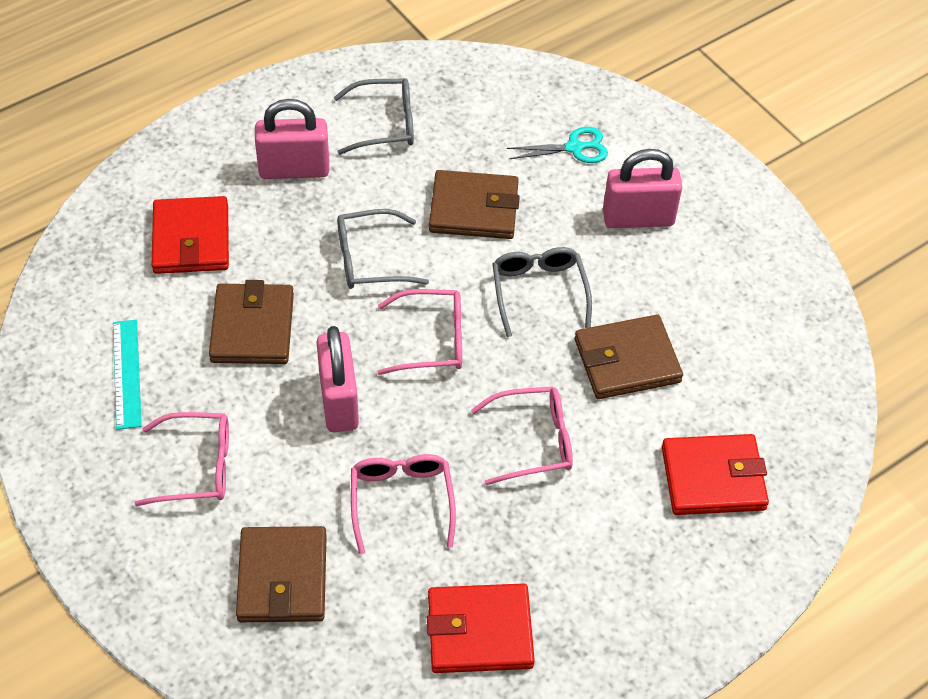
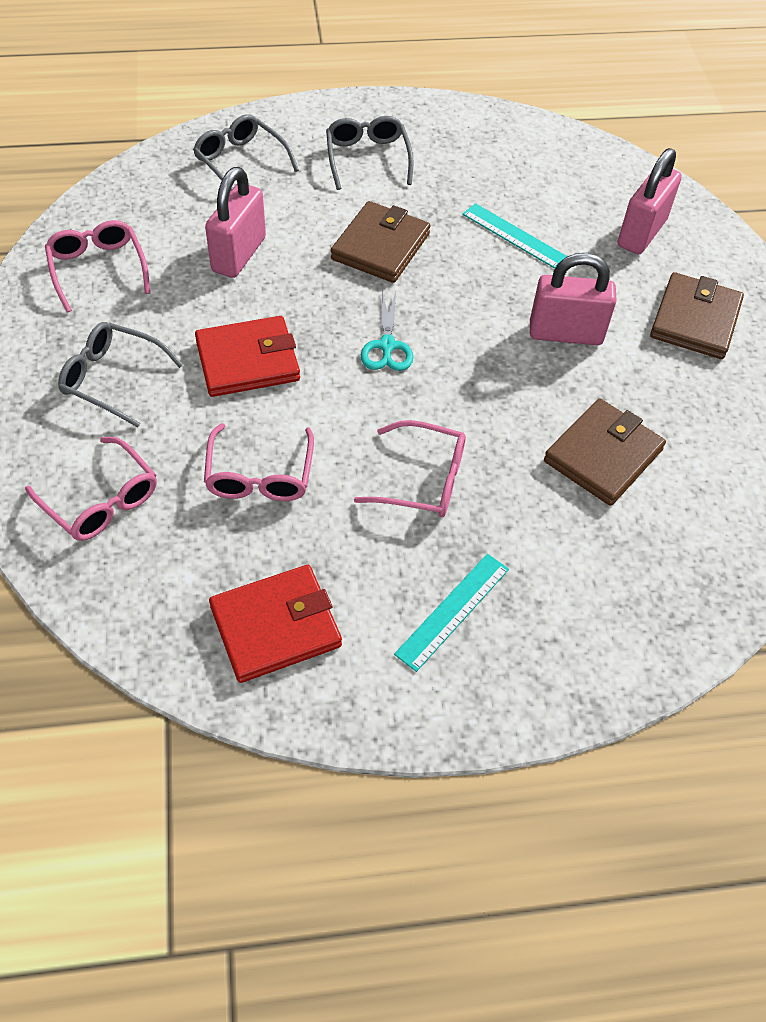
brown wallet: [209,280,294,364] [236,526,327,622] [429,170,520,239] [575,315,683,399] = 4 -> [331,201,430,283] [544,399,666,506] [650,272,744,359] = 3
red wallet: [152,196,229,274] [427,583,535,673] [662,434,769,515] = 3 -> [195,316,300,397] [209,565,342,683] = 2
turquoise ruler: [113,320,142,430] = 1 -> [394,554,509,672] [462,203,567,269] = 2

